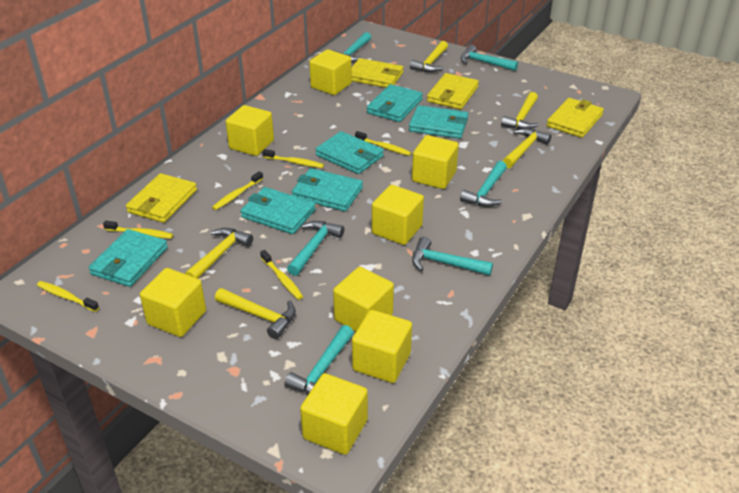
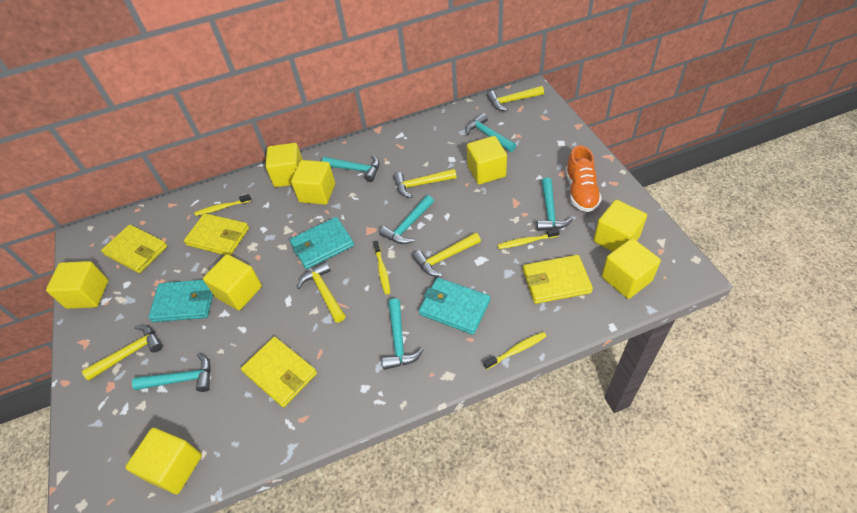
orange shoe: none = 0 -> [565,145,602,212] = 1
turquoise wallet: [89,229,168,287] [240,187,316,234] [292,168,363,211] [315,131,384,174] [367,84,423,122] [409,105,468,139] = 6 -> [148,280,213,322] [289,217,354,269] [419,277,490,335] = 3
yellow toothbrush: [37,281,99,312] [103,221,173,239] [212,171,263,210] [260,250,303,300] [263,149,324,168] [355,131,411,156] = 6 -> [195,194,251,216] [373,240,390,295] [483,332,547,370] [497,228,560,249] = 4

